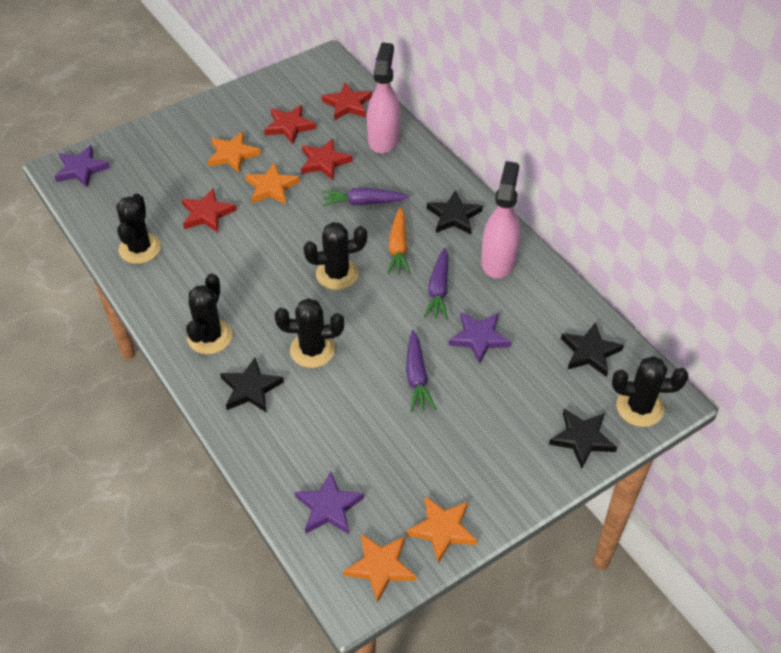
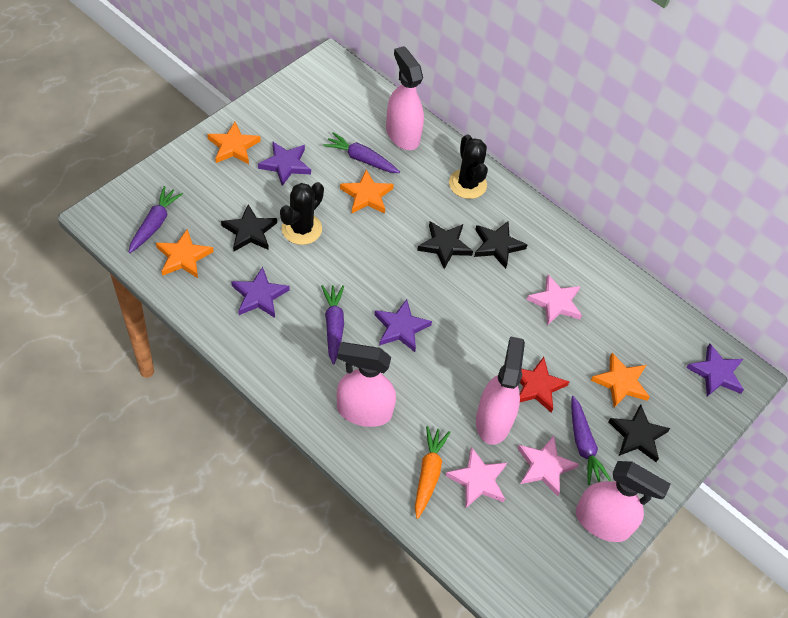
black cactus: [116,193,161,264] [186,273,232,354] [275,298,344,368] [303,222,367,290] [612,356,688,427] = 5 -> [280,182,324,245] [449,135,488,199] = 2
pink spray bottle: [367,43,401,153] [481,161,520,279] = 2 -> [337,342,396,427] [386,46,424,150] [476,336,525,445] [576,461,671,542] = 4
pink star: none = 0 -> [445,447,507,508] [517,436,579,496] [527,275,582,326] = 3
purple carrot: [322,188,409,206] [406,330,436,412] [424,248,448,320] = 3 -> [128,186,183,253] [321,285,344,364] [323,132,400,173] [571,396,611,485] = 4
purple star: [54,145,110,188] [295,471,364,534] [449,312,511,364] = 3 -> [231,267,289,318] [258,141,311,186] [374,299,432,352] [686,344,744,397] = 4
red star: [181,188,237,233] [264,105,316,144] [301,138,353,180] [322,83,372,120] = 4 -> [520,357,570,413] = 1

